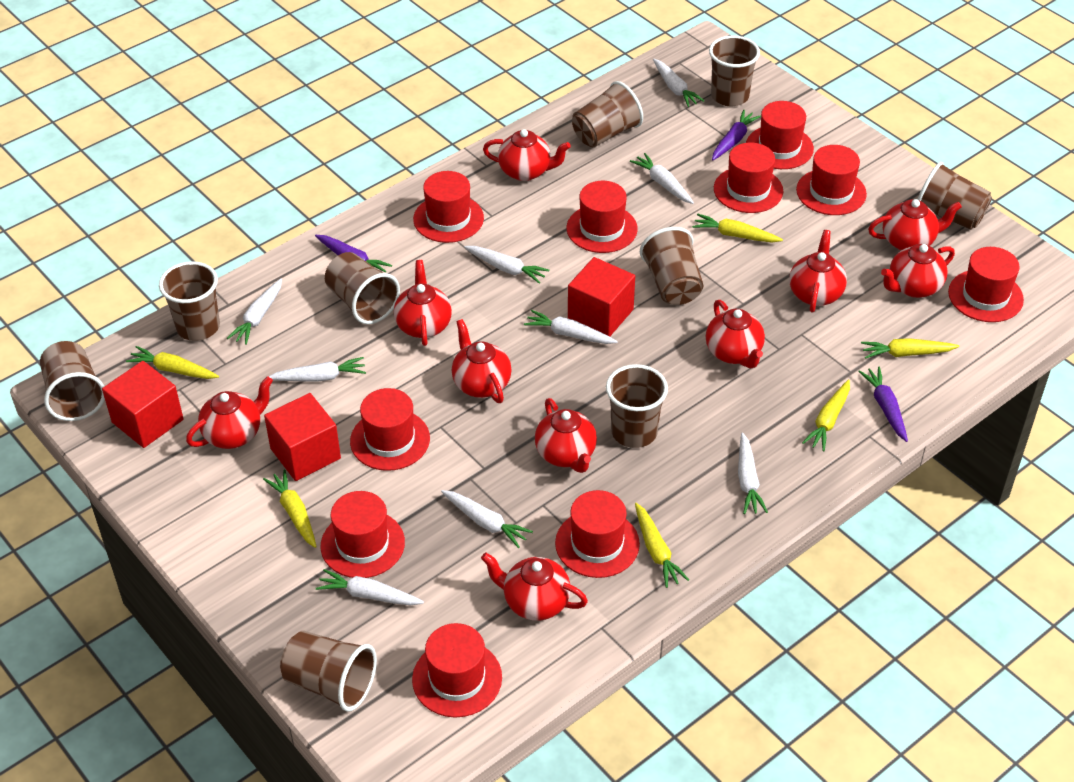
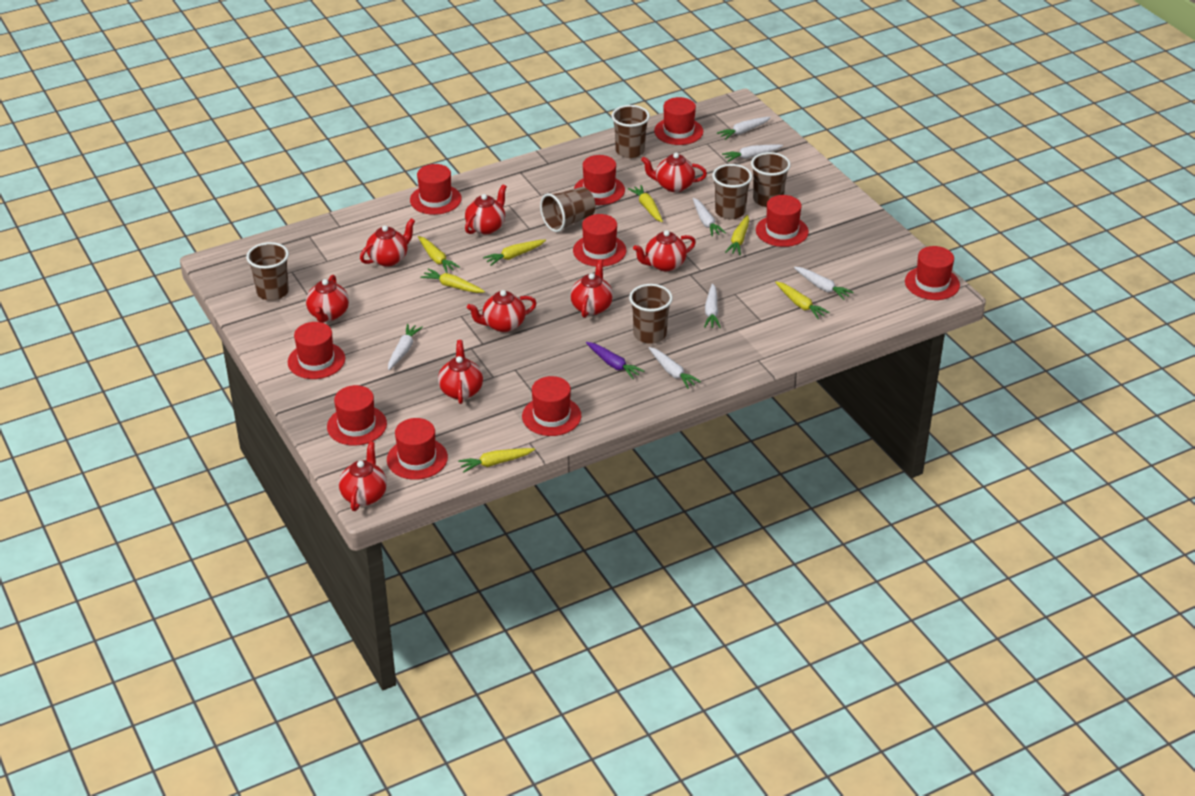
brown cup: [40,341,105,421] [159,261,220,341] [280,631,377,712] [325,252,400,324] [572,81,643,147] [606,364,668,448] [640,227,703,305] [709,35,760,106] [917,162,992,230] = 9 -> [246,242,289,301] [540,187,595,232] [612,105,650,158] [629,284,673,344] [712,164,752,219] [751,152,791,207] = 6
purple carrot: [315,235,392,273] [712,110,761,160] [858,366,908,442] = 3 -> [586,342,644,379] = 1
red cube: [102,361,184,448] [264,393,341,481] [568,257,635,336] = 3 -> none = 0
red teapot: [186,376,273,449] [394,260,452,346] [452,319,512,403] [481,553,588,621] [483,129,571,181] [535,398,597,473] [706,300,765,368] [789,230,847,312] [868,199,962,250] [881,244,955,298] = 10 -> [306,275,349,323] [339,442,387,511] [360,218,415,267] [438,340,483,404] [465,184,507,234] [467,290,537,332] [570,259,613,318] [633,230,696,271] [641,153,707,192] = 9
white carrot: [227,278,282,345] [268,357,366,382] [316,569,424,605] [441,490,533,548] [464,246,549,284] [524,310,618,344] [630,153,694,204] [653,59,704,107] [738,433,768,514] = 9 -> [388,324,423,370] [649,347,701,389] [693,198,726,237] [704,284,721,328] [717,117,771,140] [722,144,783,162] [794,267,854,300] = 7
yellow carrot: [126,346,219,379] [263,470,317,548] [635,503,689,588] [692,214,783,242] [802,380,850,451] [861,338,959,359] = 6 -> [418,236,460,273] [420,269,485,293] [458,448,535,473] [483,240,546,266] [628,185,663,222] [725,215,749,255] [775,282,830,319] = 7

